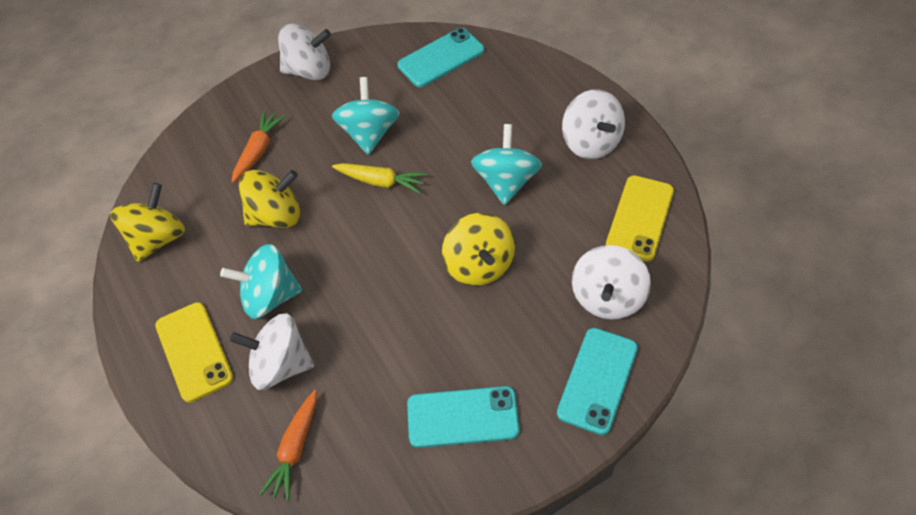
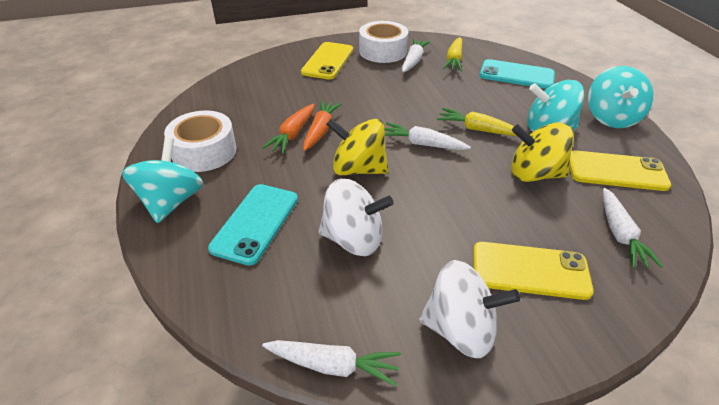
turquoise phone: [398,28,484,87] [407,386,520,448] [557,328,638,435] = 3 -> [208,184,298,266] [480,59,555,89] = 2
white carrot: none = 0 -> [262,340,401,387] [384,122,471,150] [402,39,431,72] [603,188,663,268] = 4
white spinning top: [230,313,314,390] [278,24,331,80] [562,89,625,159] [572,245,651,320] = 4 -> [319,179,394,256] [419,260,520,358] = 2
white tape: none = 0 -> [164,110,237,172] [359,21,408,63] = 2
yellow carrot: [332,163,427,193] = 1 -> [437,108,517,136] [443,37,463,71] = 2
yellow phone: [155,302,233,403] [606,175,674,262] = 2 -> [301,42,353,79] [473,242,594,300] [569,150,671,191] = 3
yellow spinning top: [110,183,185,262] [239,170,300,228] [442,213,515,286] = 3 -> [326,118,389,175] [511,122,574,182] = 2

